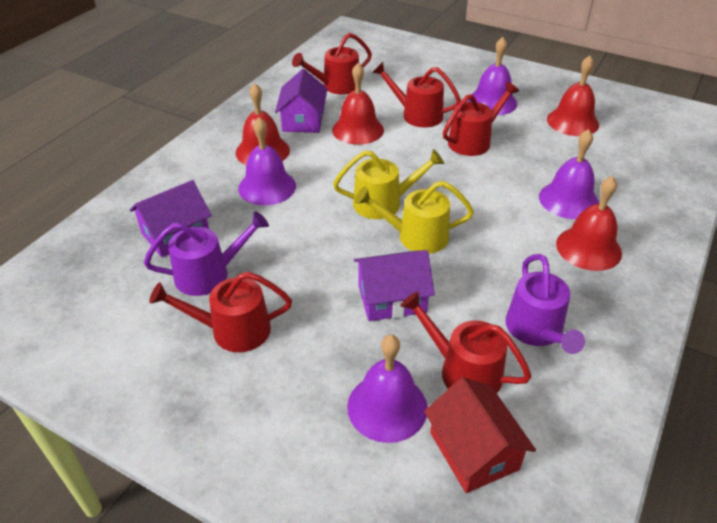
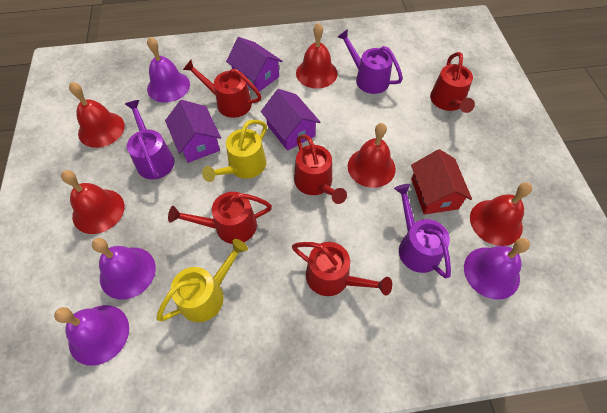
purple watering can: [144,211,269,296] [506,254,585,354] = 2 -> [125,100,175,179] [337,29,403,94] [394,184,451,278] = 3
red bell: [236,83,290,165] [332,63,384,145] [547,56,599,136] [556,176,622,271] = 4 -> [61,170,125,234] [69,82,125,148] [296,23,338,89] [348,123,396,188] [470,182,532,246] = 5

